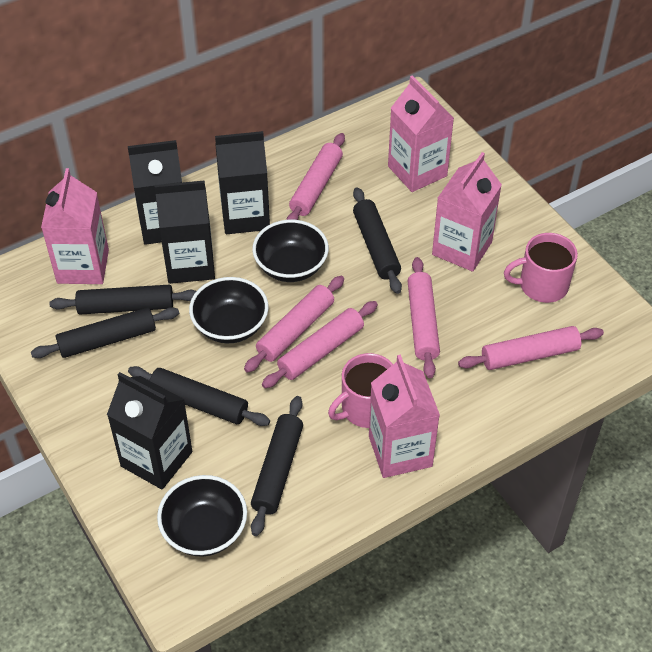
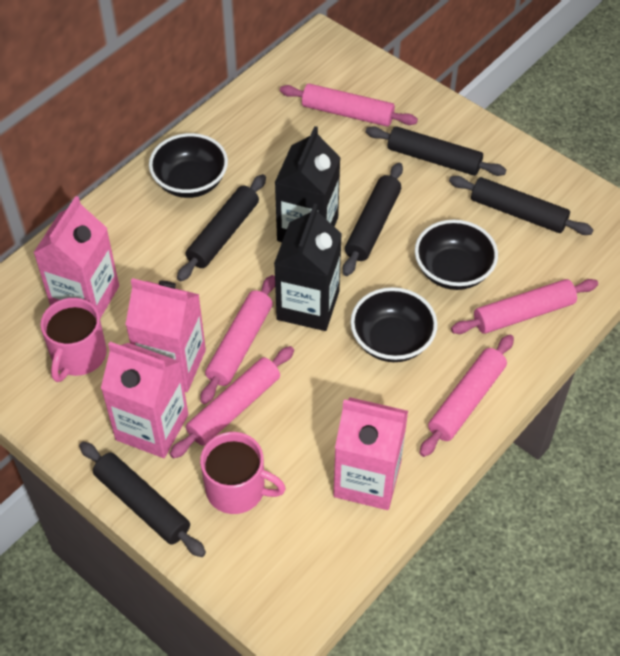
black carton: [107,372,193,489] [128,140,182,245] [155,180,215,284] [215,131,270,234] = 4 -> [274,204,342,331] [275,126,341,242] = 2

